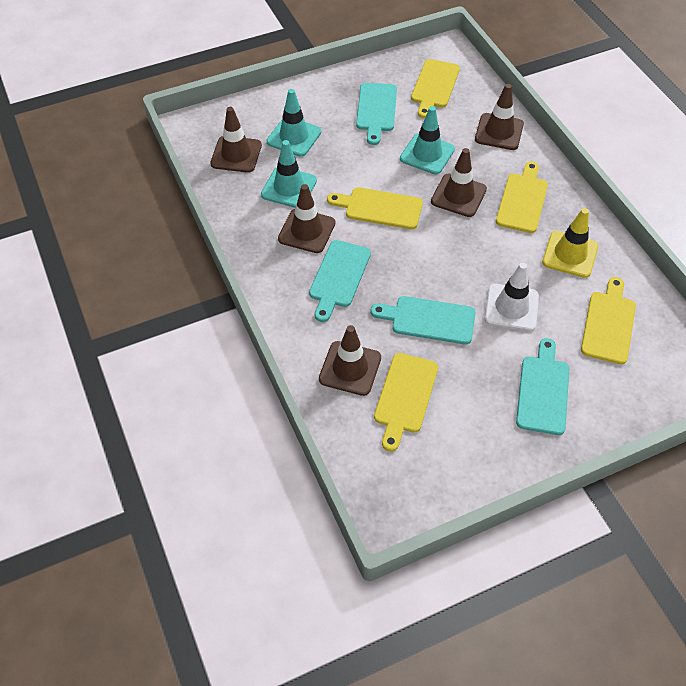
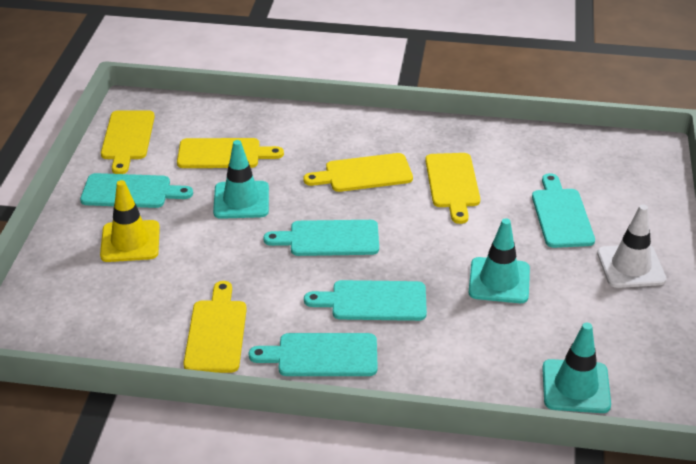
brown traffic cone: [210,107,262,173] [278,184,335,253] [319,325,381,396] [431,148,487,217] [475,84,524,150] = 5 -> none = 0
turquoise cutting board: [309,240,371,322] [356,83,397,145] [371,296,476,344] [516,338,569,435] = 4 -> [80,173,193,208] [248,333,378,376] [263,220,379,256] [304,280,427,321] [532,173,595,248] = 5

